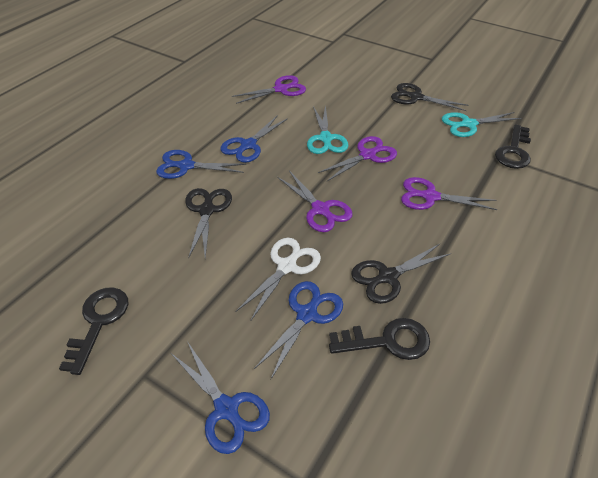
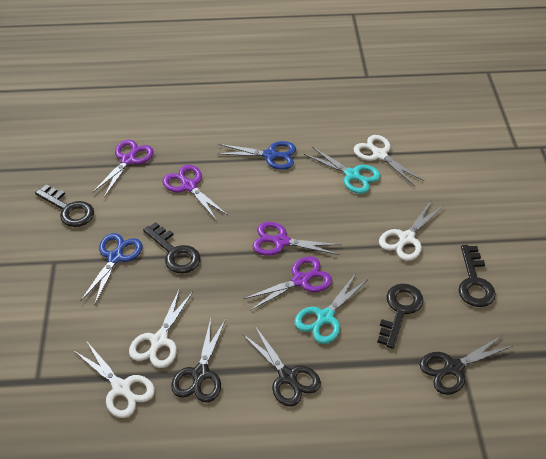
black key: [59,287,128,375] [329,318,430,360] [495,124,531,169] = 3 -> [35,184,94,227] [143,222,200,274] [377,284,423,349] [459,245,496,307] = 4
blue scissors: [156,150,246,179] [171,341,270,454] [220,115,288,163] [254,281,343,379] = 4 -> [81,233,142,306] [216,141,296,170] = 2
white scissors: [235,238,321,321] = 1 -> [74,342,155,418] [129,288,193,368] [354,135,424,186] [379,201,443,261] = 4

